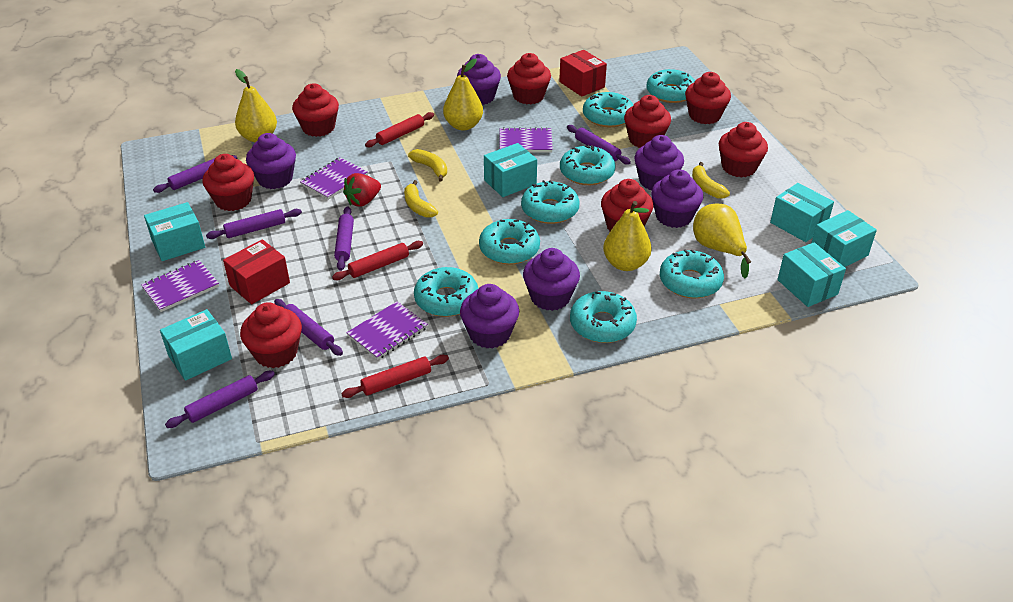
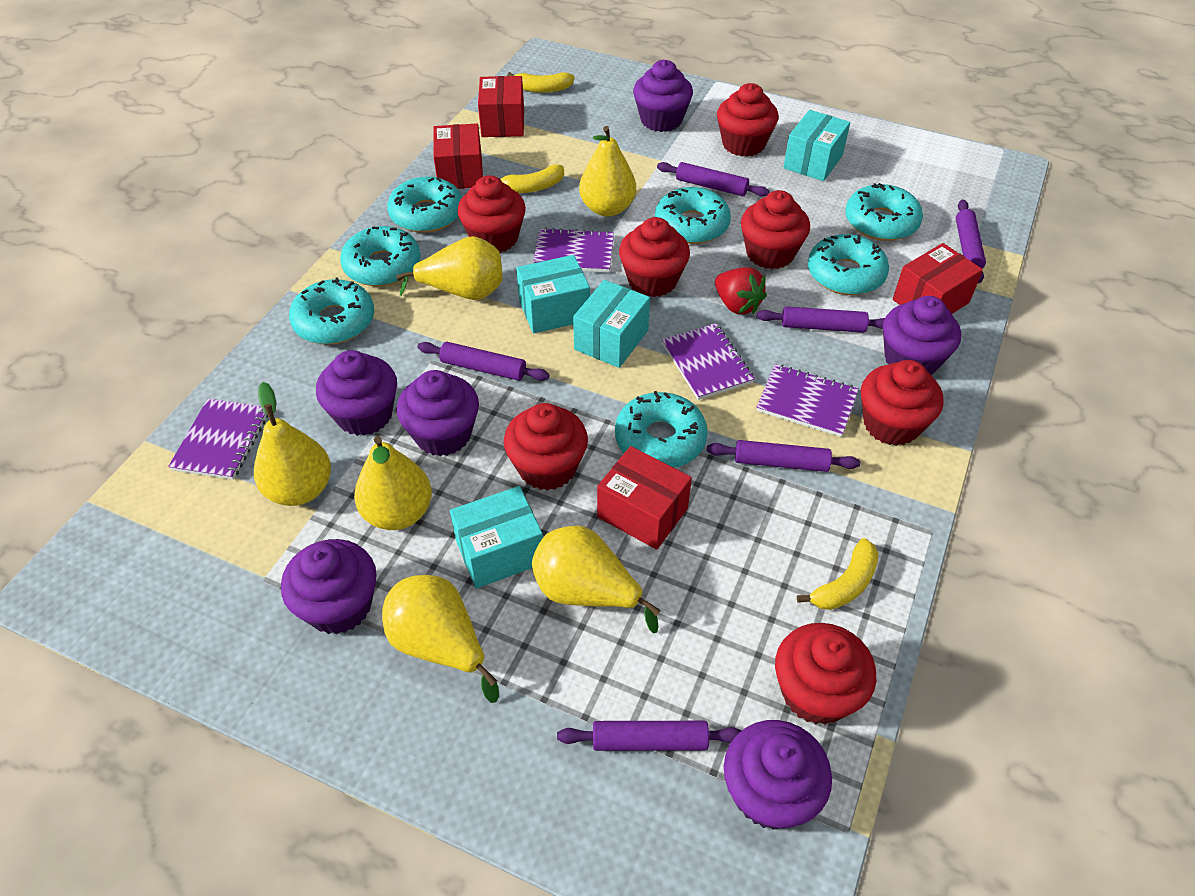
red box: [223,239,290,304] [559,50,607,97] = 2 -> [433,123,483,189] [478,76,524,137] [597,446,692,550] [893,243,983,314] = 4
red cupcake: [202,154,254,211] [240,302,302,368] [292,83,339,137] [507,53,551,104] [601,179,654,232] [624,95,671,148] [685,72,731,124] [719,122,768,178] = 8 -> [457,175,526,253] [504,403,588,491] [619,217,690,297] [717,83,778,157] [741,190,810,269] [775,623,876,725] [861,360,944,446] = 7
red rolling pin: [332,241,423,280] [341,355,449,398] [365,112,434,147] = 3 -> none = 0
turquoise box: [144,202,205,261] [160,309,232,381] [484,143,537,197] [770,183,834,242] [777,242,846,307] [811,210,877,267] = 6 -> [450,486,543,589] [516,255,590,333] [573,280,650,368] [783,110,850,181] = 4
turquoise donut: [414,267,479,317] [479,219,540,265] [521,180,579,224] [560,145,616,185] [570,291,637,343] [583,92,633,127] [647,69,695,103] [660,249,724,298] = 8 -> [289,277,374,344] [340,226,421,286] [387,177,462,233] [615,391,708,468] [655,187,731,244] [808,234,889,295] [845,183,923,241] = 7
yellow pear: [235,69,277,142] [443,58,483,131] [603,201,652,271] [693,203,751,279] = 4 -> [254,382,331,506] [354,436,432,530] [382,575,499,703] [396,236,503,300] [532,526,660,633] [579,126,636,217] = 6

